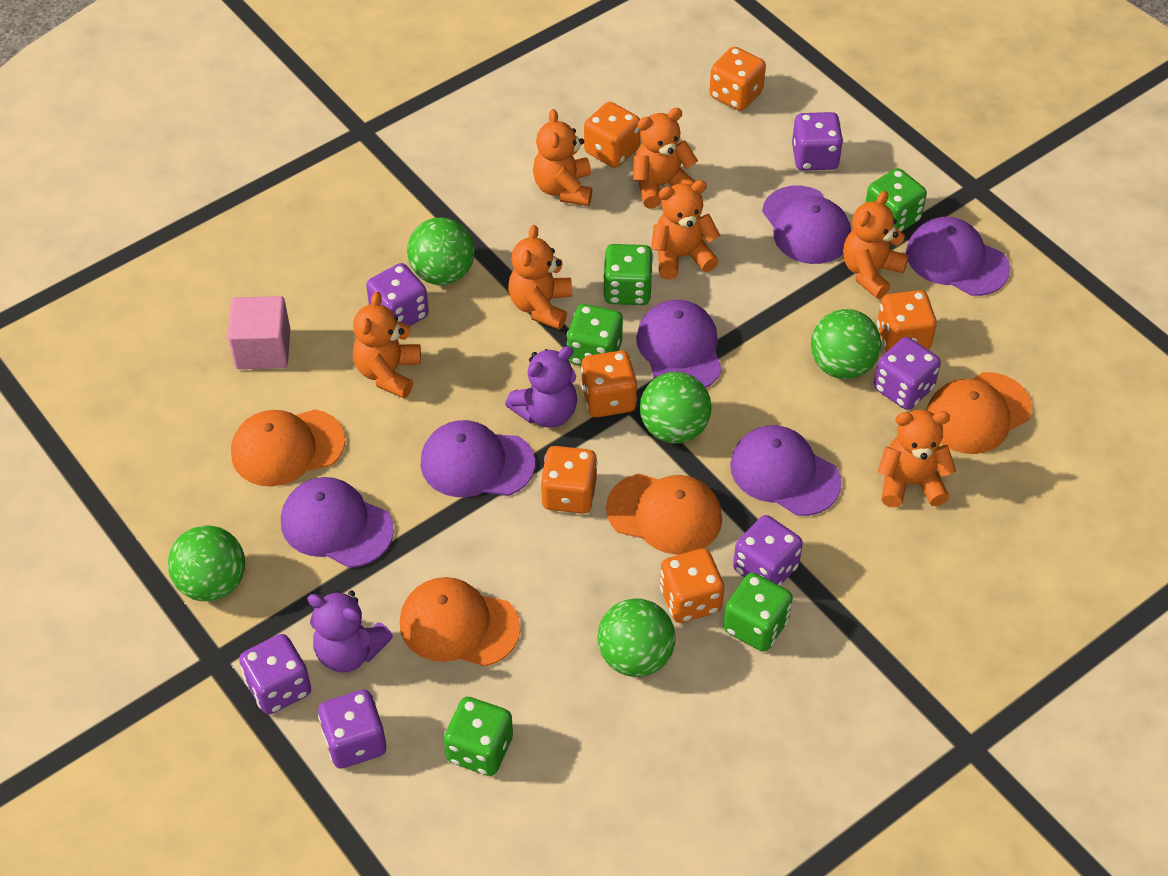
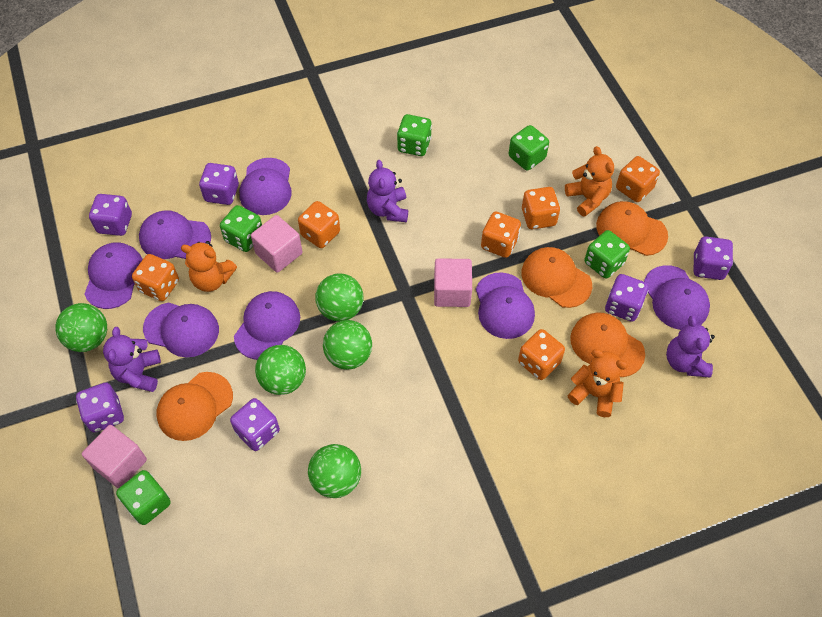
orange teddy bear: [353,292,421,398] [508,225,572,330] [533,109,592,206] [633,108,698,209] [651,180,720,280] [843,191,909,299] [878,409,956,508] = 7 -> [181,241,237,292] [565,146,614,217] [568,349,628,417] = 3
pink cube: [228,296,290,369] = 1 -> [82,425,147,489] [251,215,302,273] [434,258,472,307] = 3
purple cap: [281,477,394,568] [421,420,535,497] [636,300,722,388] [730,425,842,516] [762,186,851,264] [906,217,1010,296] = 6 -> [84,242,143,309] [139,210,211,259] [143,302,219,357] [234,291,300,360] [239,158,292,215] [476,272,535,339] [644,265,710,330] = 7
purple teddy bear: [307,591,393,672] [505,346,577,428] = 2 -> [103,327,161,392] [367,160,408,222] [666,316,715,378] = 3

